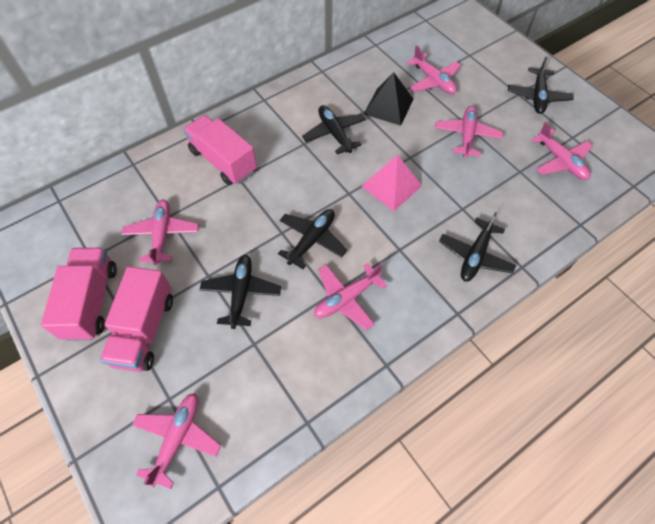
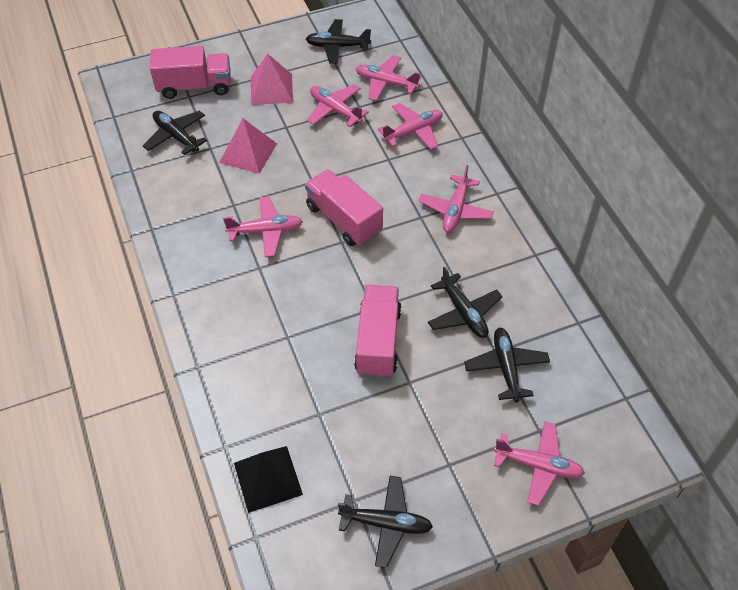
pink pyramid: [361,155,422,211] = 1 -> [219,119,277,174] [251,54,293,105] = 2

